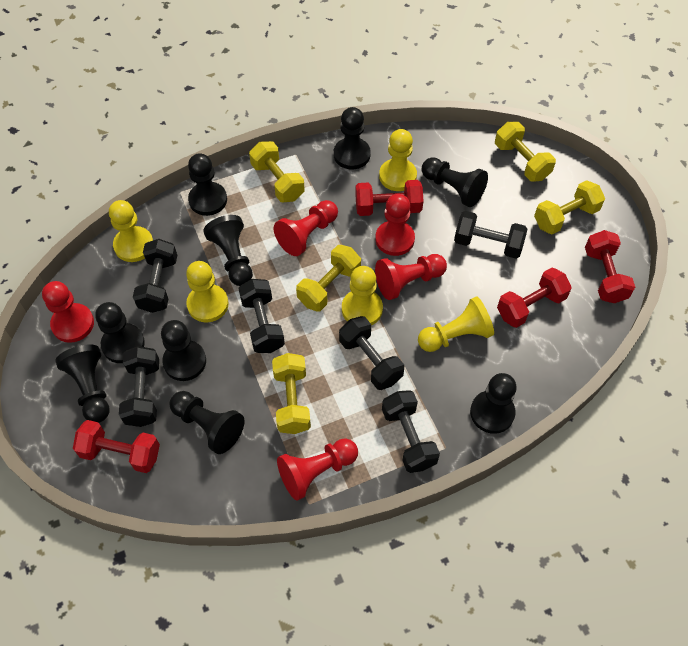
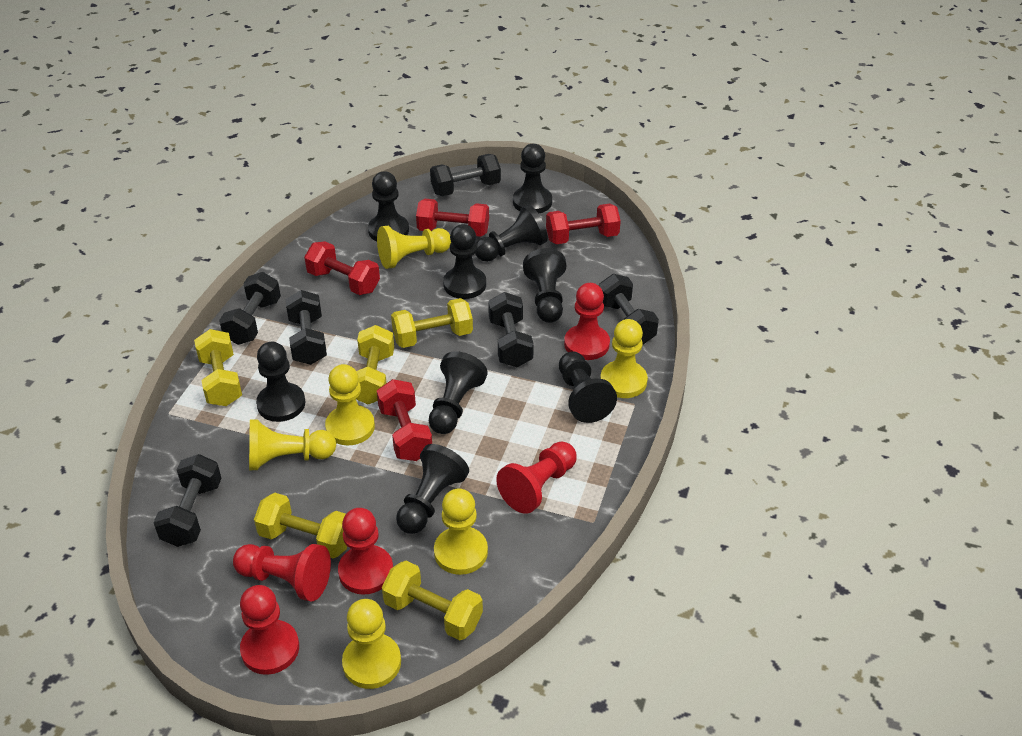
yellow pawn: [109,200,153,262] [186,261,229,322] [342,266,383,325] [379,129,417,191] [418,296,494,352] = 5 -> [249,419,336,470] [325,364,375,445] [342,599,401,689] [377,226,451,269] [434,488,488,575] [600,319,648,398] = 6

